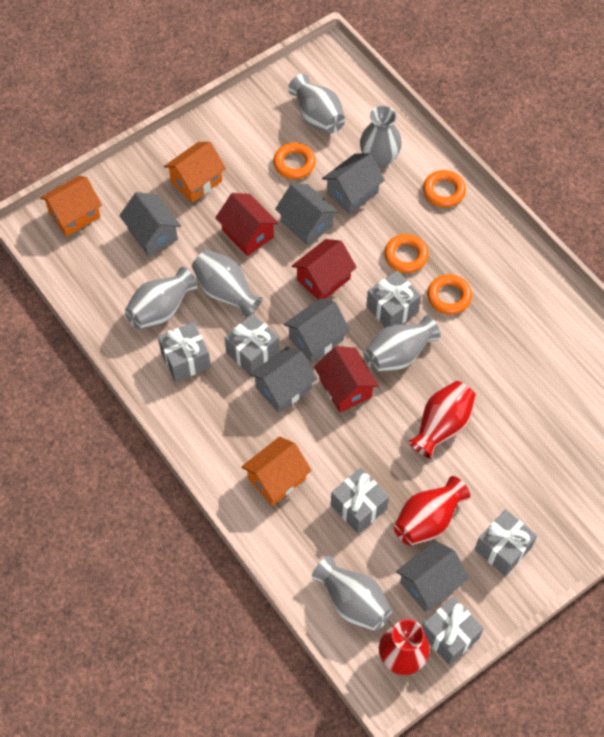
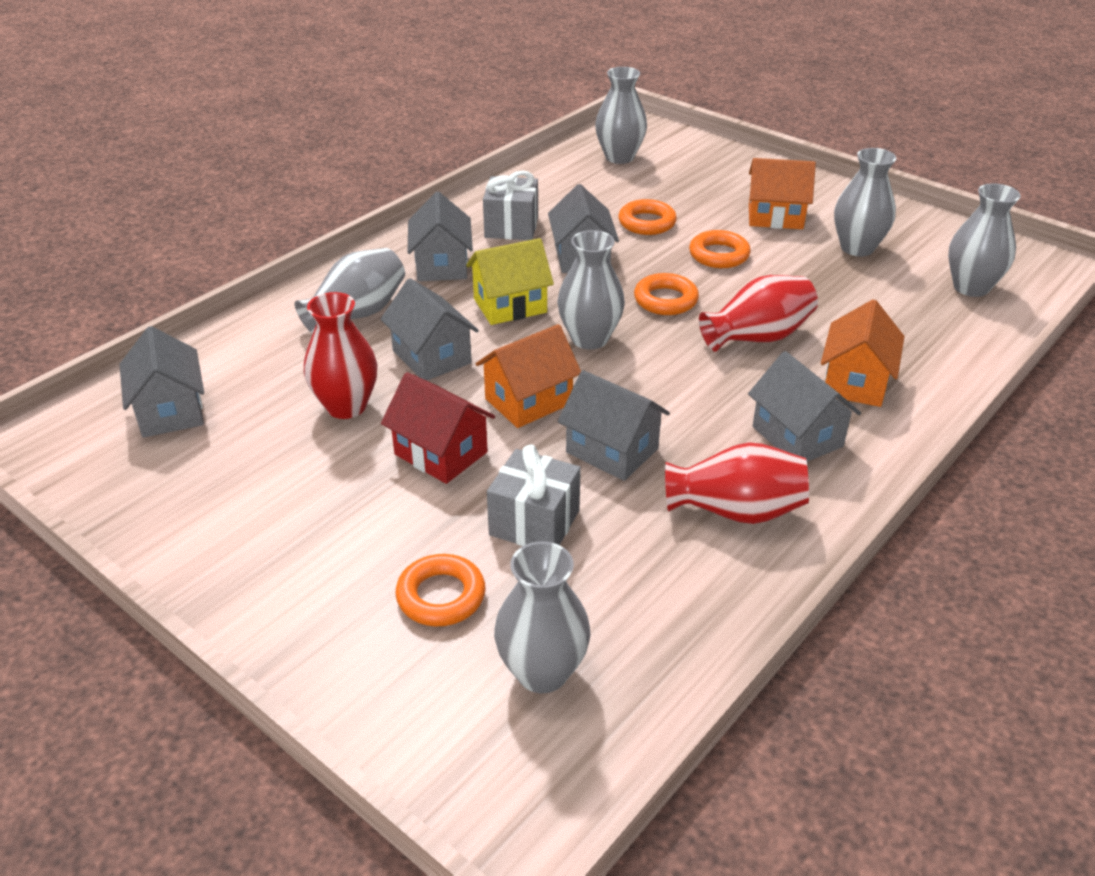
grey gift: [158,322,211,382] [225,314,280,374] [331,468,389,534] [366,271,421,327] [422,597,484,665] [475,509,537,576] = 6 -> [483,170,538,240] [487,444,581,546] = 2
red house: [216,193,279,256] [292,239,357,300] [314,346,379,413] = 3 -> [381,372,495,484] = 1
yellow house: none = 0 -> [466,238,554,325] = 1

